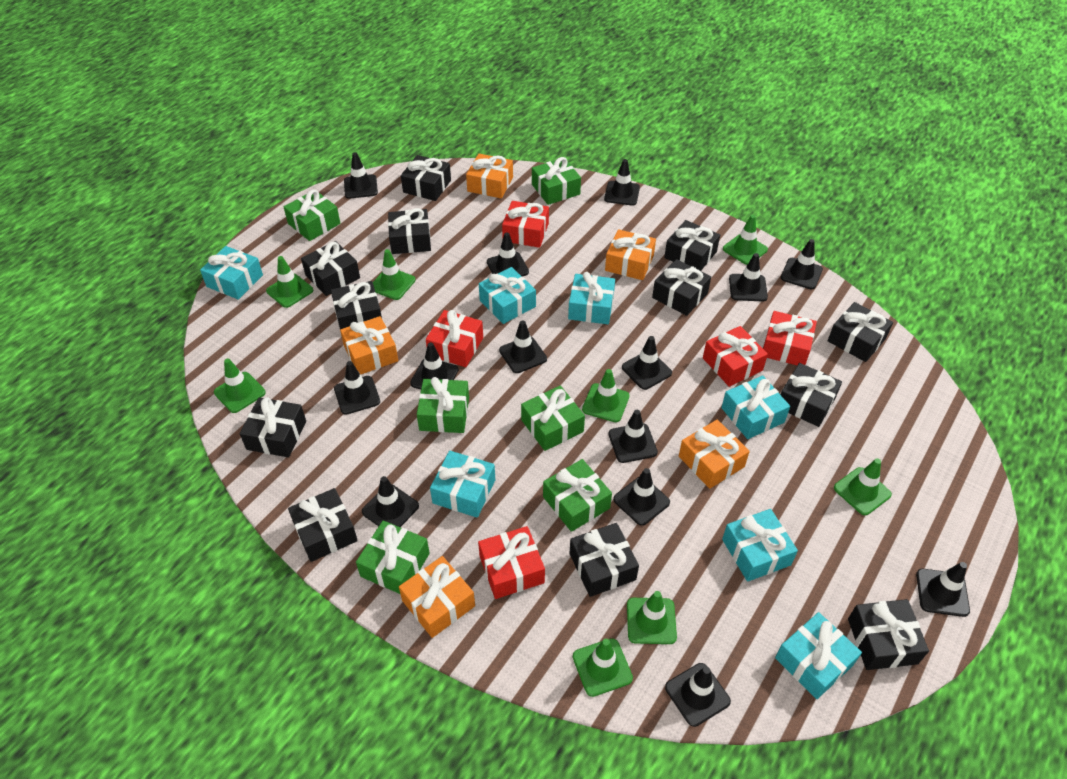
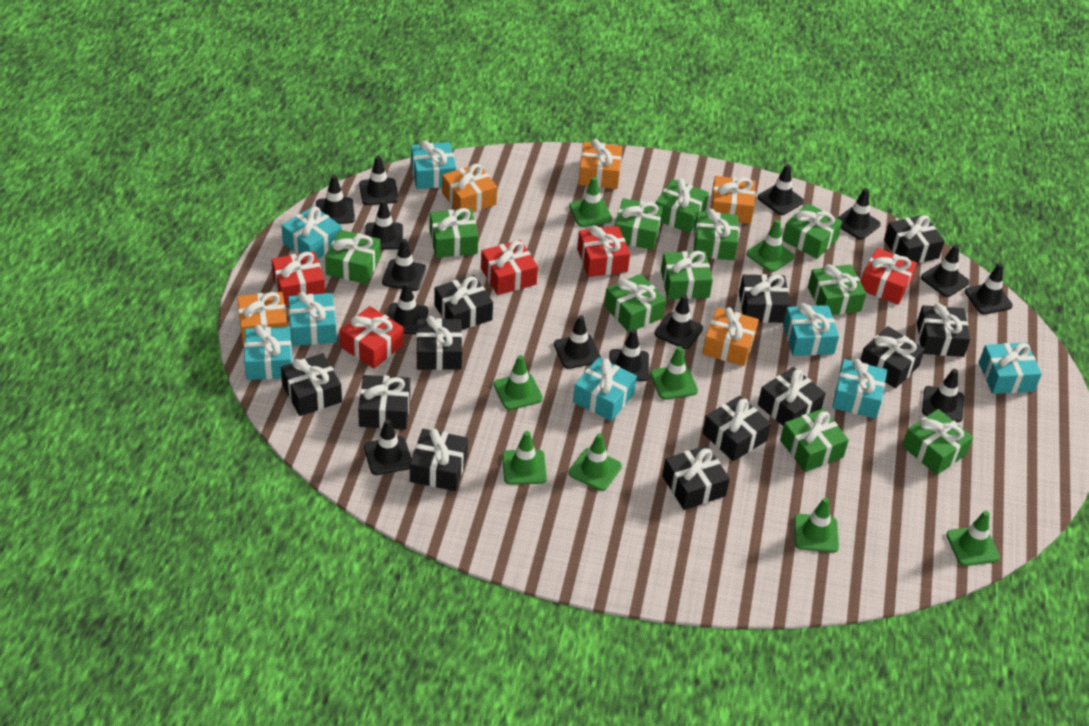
green gift: [284,190,340,241] [356,521,430,594] [417,377,469,433] [521,385,585,451] [532,157,581,205] [543,459,612,532] = 6 -> [325,230,381,284] [430,208,478,258] [604,274,666,333] [615,198,663,250] [655,179,709,233] [661,251,713,299] [693,209,739,260] [780,409,849,472] [782,203,842,259] [808,264,866,315] [902,409,973,475] = 11
turquoise gift: [200,246,263,300] [430,451,495,518] [479,267,536,324] [568,272,615,324] [721,376,790,439] [722,509,798,582] [775,612,862,699] = 7 -> [244,325,293,380] [281,206,342,259] [288,292,337,346] [411,140,456,189] [573,357,637,421] [783,303,839,356] [832,359,887,419] [979,343,1042,394] = 8

